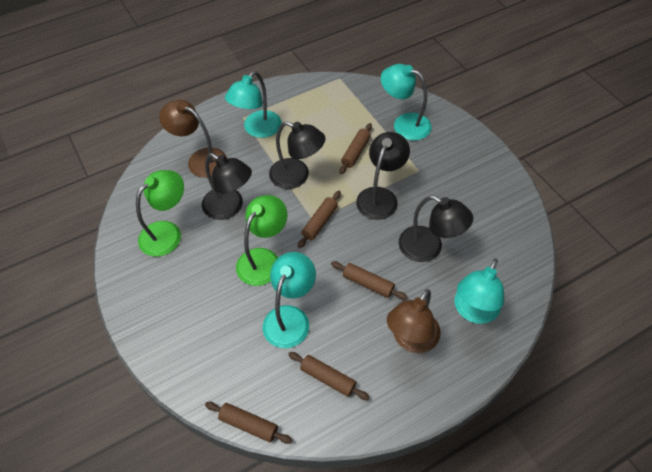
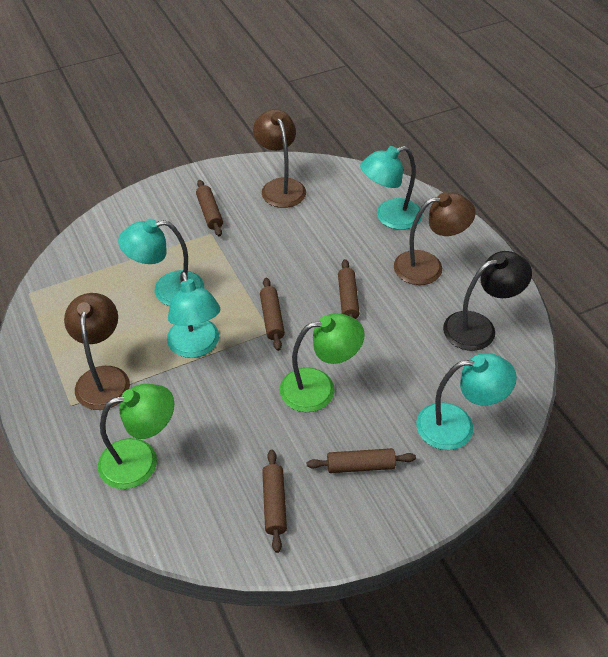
black lamp: [202,153,252,220] [269,121,325,189] [356,132,410,220] [399,195,473,262] = 4 -> [443,251,532,351] = 1
brown lamp: [159,100,227,178] [387,289,441,353] = 2 -> [64,293,130,410] [253,109,306,208] [394,192,476,285] = 3

